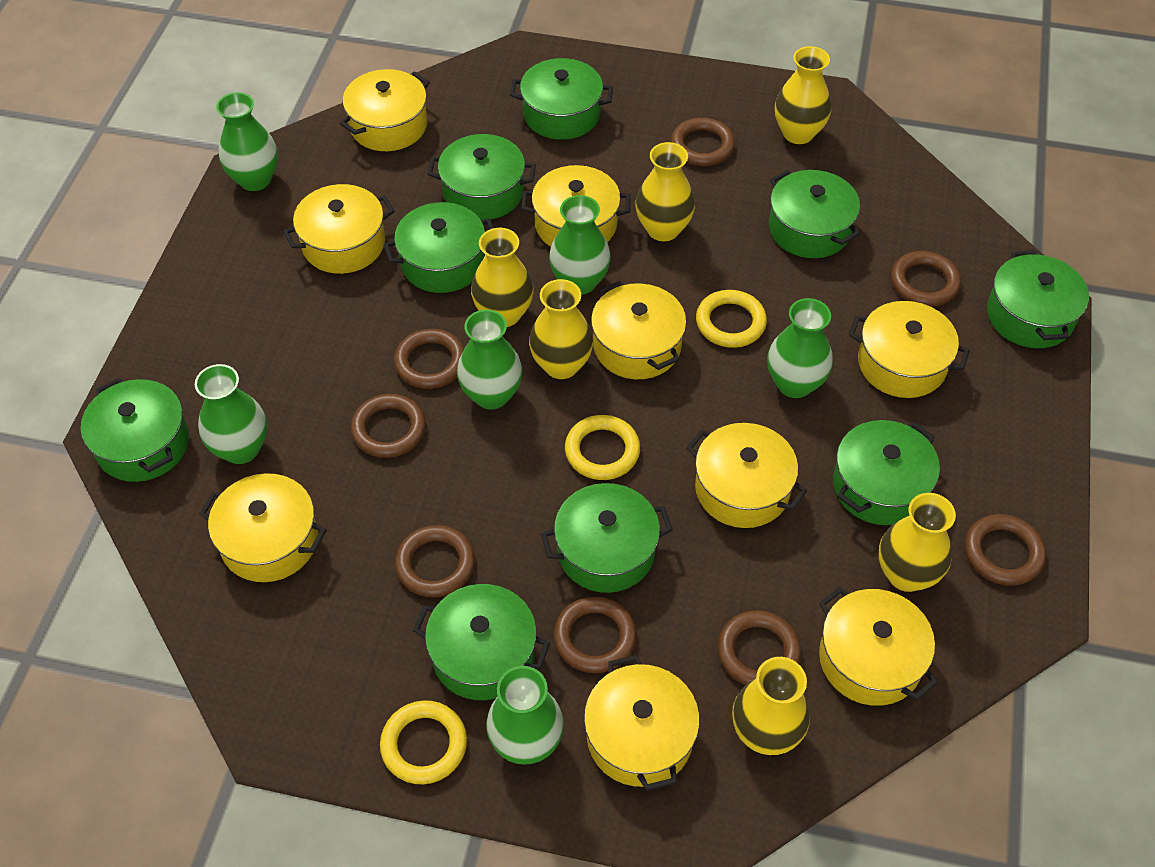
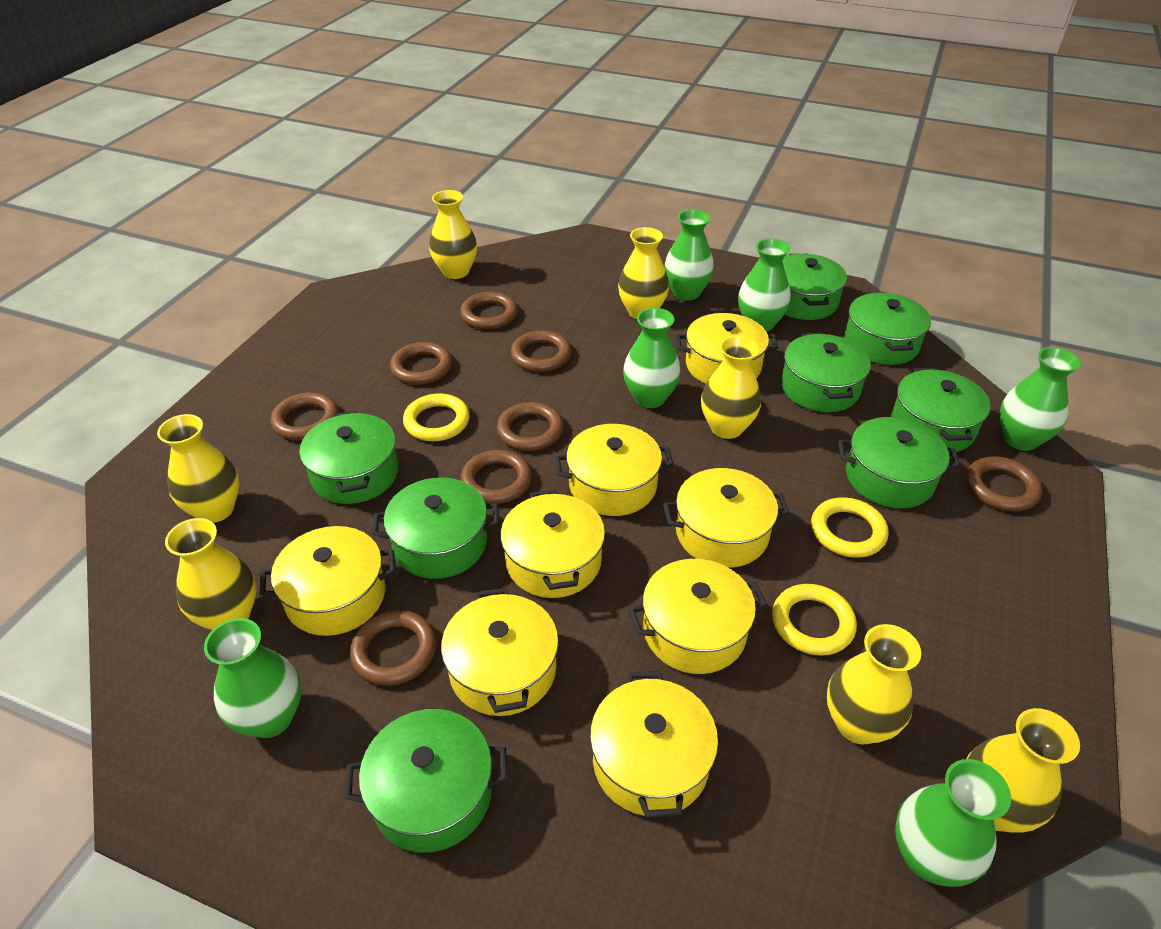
green pot: [81,378,189,482] [384,202,494,293] [413,584,550,700] [427,134,536,220] [510,58,613,140] [541,483,673,593] [769,170,860,258] [833,420,940,525] [987,250,1089,348] = 9 -> [299,411,399,504] [344,709,508,853] [372,478,499,579] [781,333,871,412] [782,253,847,320] [838,417,960,508] [844,292,931,365] [891,368,991,452] = 8
yellow pot: [199,473,327,582] [283,184,394,274] [340,69,430,151] [521,165,631,247] [584,655,700,791] [591,281,686,379] [686,423,807,528] [819,587,938,706] [849,301,970,398] = 9 -> [259,526,396,636] [441,588,559,716] [500,490,605,598] [555,424,674,516] [590,671,718,818] [629,559,768,674] [663,468,790,568] [676,313,779,384] = 8
yellow vase: [471,228,534,327] [529,279,593,379] [635,142,695,241] [732,657,810,755] [775,46,831,144] [879,493,956,592] = 6 -> [157,414,239,523] [165,518,257,630] [429,190,477,279] [618,227,669,319] [701,336,761,439] [827,624,921,745] [966,708,1080,833] = 7

